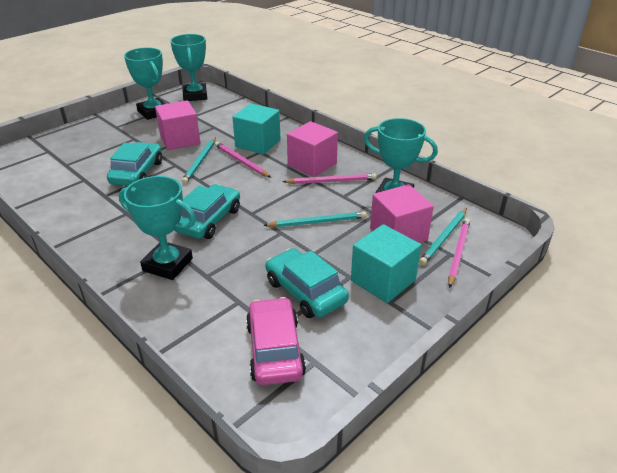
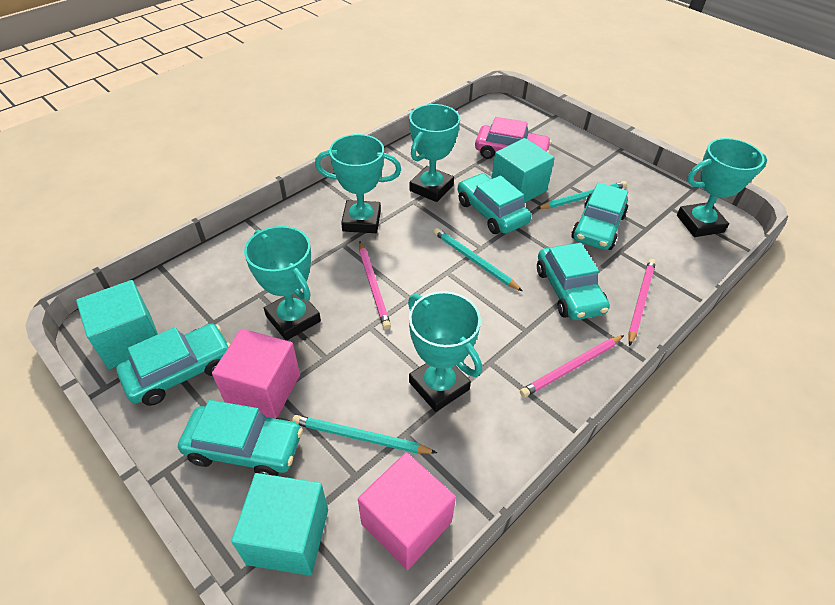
pink cube: [155,100,200,150] [287,121,338,177] [370,184,434,243] = 3 -> [212,329,300,419] [358,452,456,570] = 2
turquoise car: [107,142,162,186] [174,184,240,239] [266,248,349,318] = 3 -> [116,323,230,406] [178,400,303,476] [458,173,531,234] [537,243,610,320] [572,182,628,250] = 5
turquoise cube: [232,103,281,154] [351,224,421,303] = 2 -> [76,280,158,369] [231,473,328,576] [492,138,555,203] = 3
turquoise trophy: [119,176,196,280] [124,48,166,120] [170,34,207,101] [364,118,438,193] = 4 -> [244,226,321,341] [315,134,401,233] [408,291,482,412] [409,104,460,202] [677,138,767,237] = 5

